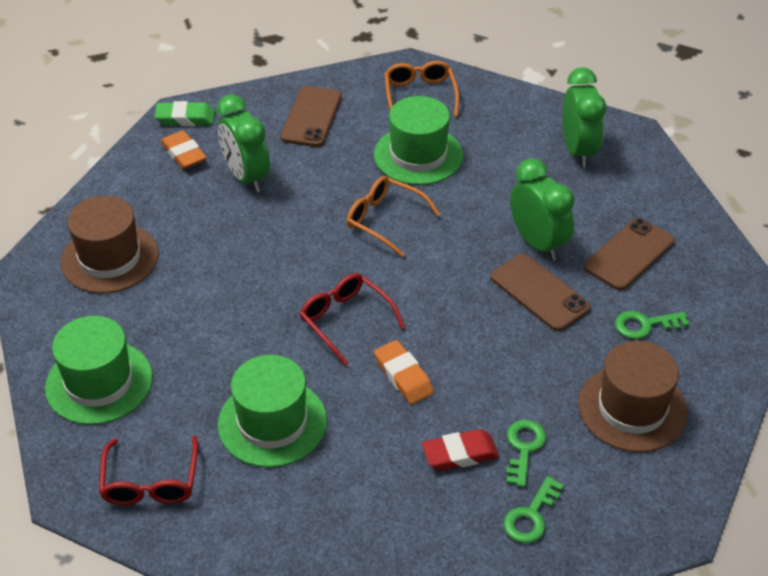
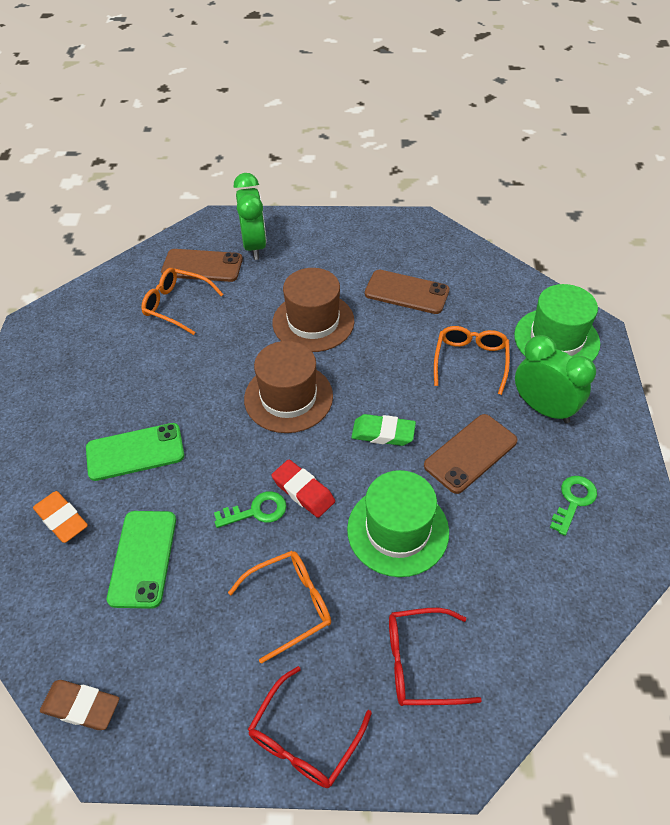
brown eraser: none = 0 -> [40,680,119,730] = 1
green clock: [217,94,270,193] [510,158,575,261] [563,67,606,167] = 3 -> [234,173,267,260] [515,335,596,423] = 2
green hat: [45,316,153,425] [218,355,327,468] [374,96,463,185] = 3 -> [347,470,449,577] [514,284,600,361] = 2
green key: [503,476,564,543] [506,420,546,487] [615,311,689,339] = 3 -> [214,491,287,528] [550,476,597,536] = 2
green phone: none = 0 -> [86,423,184,481] [107,511,176,609] = 2
orange eraser: [160,130,206,169] [374,340,434,404] = 2 -> [33,491,88,543] = 1
orange glasses: [347,176,441,257] [384,61,459,117] = 2 -> [141,268,223,335] [228,551,331,664] [434,326,510,395] = 3

